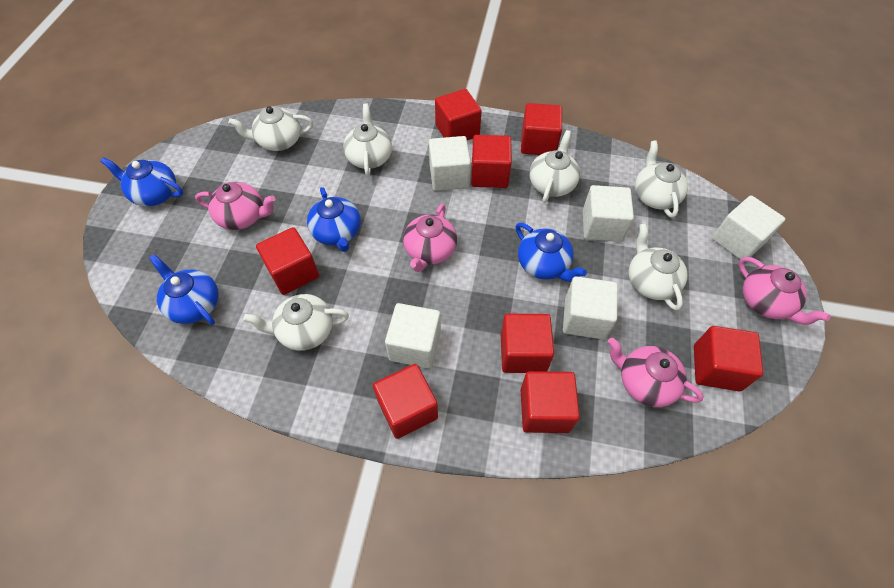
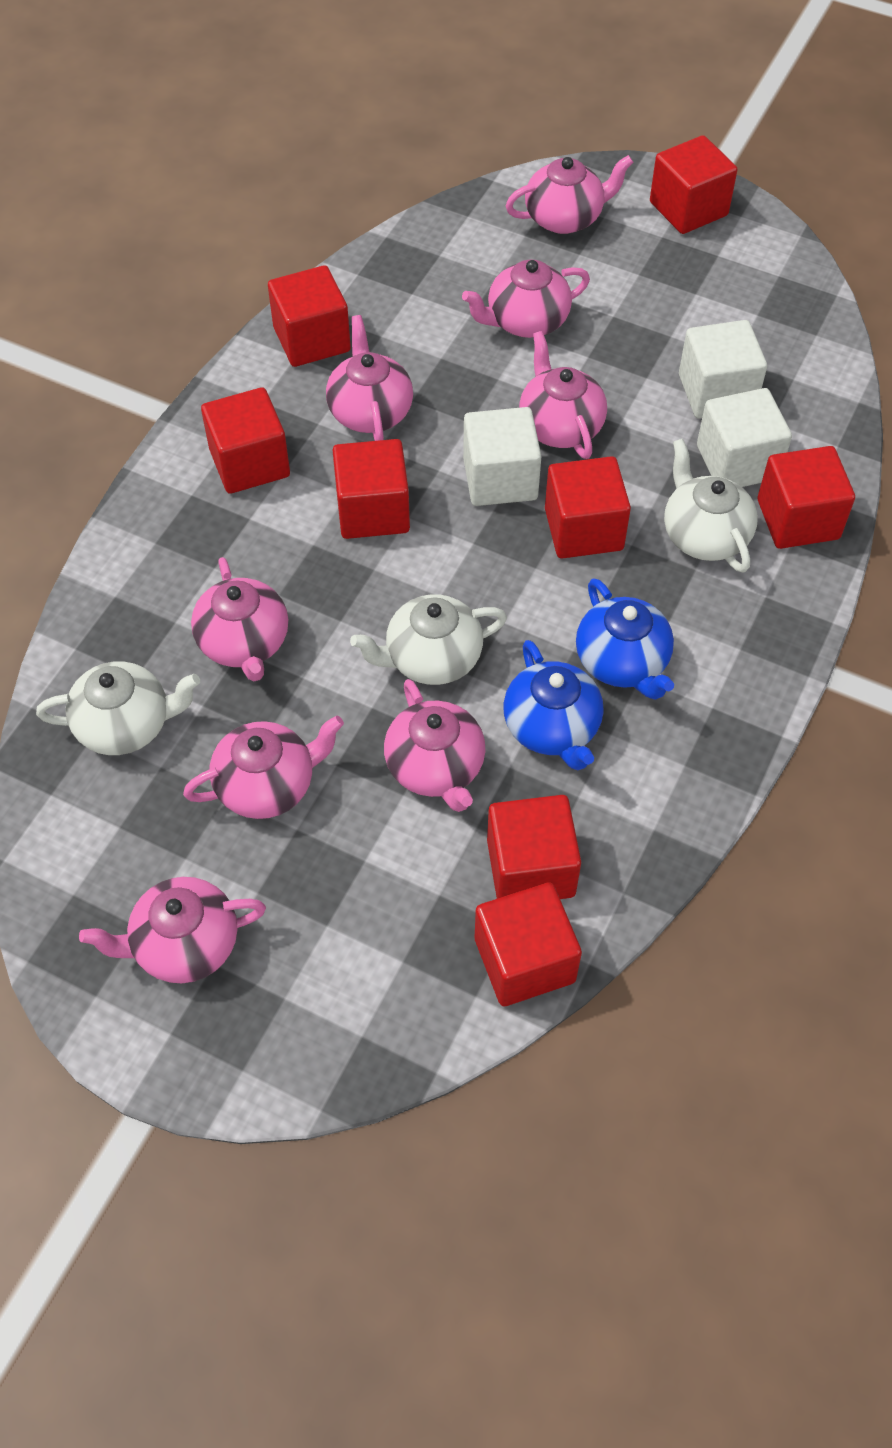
blue teapot: [100,157,183,206] [149,254,219,325] [307,187,361,252] [516,223,587,282] = 4 -> [503,640,604,770] [576,578,674,700] = 2
pink teapot: [195,182,275,230] [403,204,457,272] [608,338,704,407] [739,257,830,325] = 4 -> [79,877,266,983] [183,716,344,819] [191,557,288,681] [326,315,413,441] [384,679,486,812] [462,259,590,338] [506,155,634,234] [519,331,607,459] = 8
white cube: [385,303,441,368] [429,136,471,191] [563,276,618,340] [583,185,634,242] [712,195,785,259] = 5 -> [463,407,541,506] [679,320,767,418] [697,388,792,487] = 3
white teapot: [229,106,313,151] [243,294,349,351] [343,103,392,176] [529,130,580,203] [628,223,688,311] [635,140,688,218] = 6 -> [36,662,200,755] [350,594,507,685] [664,438,758,573] = 3

